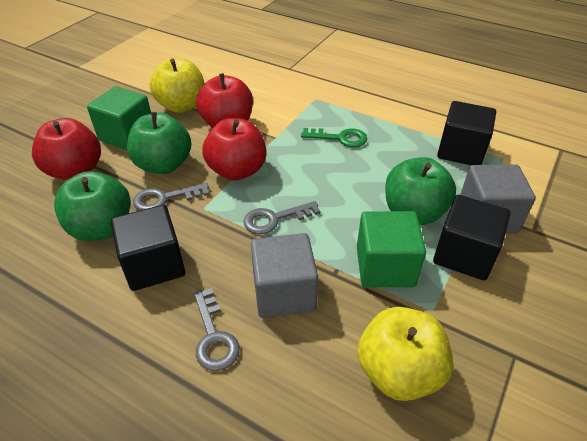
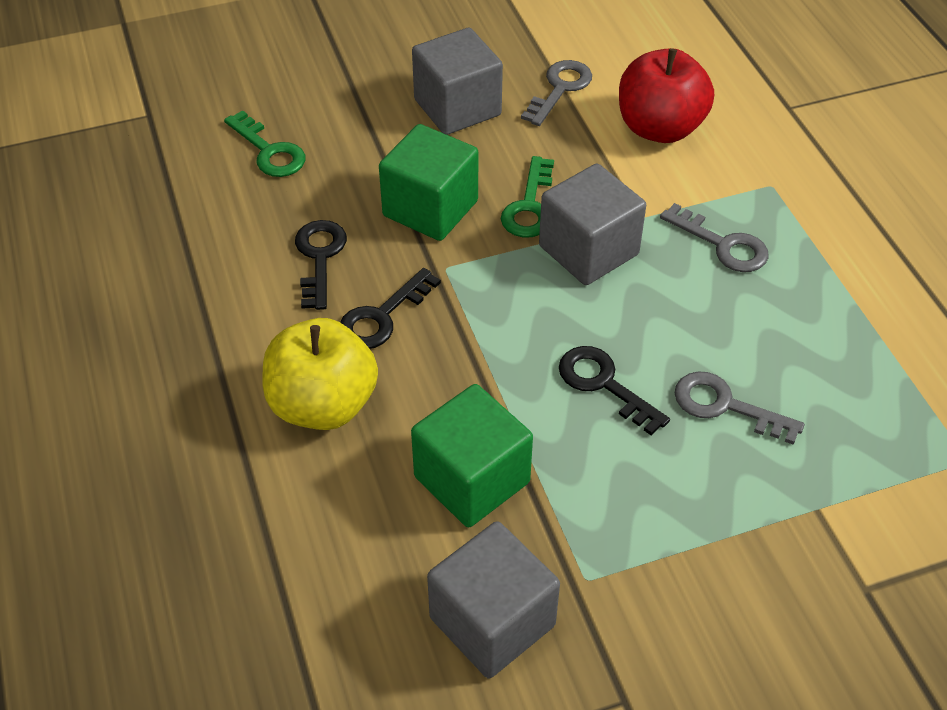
black cube: [111,205,185,291] [433,195,510,280] [437,101,496,165] = 3 -> none = 0
black key: none = 0 -> [295,220,347,310] [340,268,441,349] [559,346,670,435] = 3
green apple: [54,171,131,241] [127,112,191,174] [385,157,456,225] = 3 -> none = 0
green key: [301,128,367,147] = 1 -> [224,110,305,177] [501,156,554,237] = 2
grey cube: [251,233,318,318] [460,164,536,233] = 2 -> [412,28,503,135] [427,521,560,679] [539,163,646,285] = 3
red apple: [32,118,101,180] [196,73,253,128] [202,118,267,181] = 3 -> [619,48,714,143] = 1
yellow apple: [150,59,205,113] [357,307,453,401] = 2 -> [263,318,378,430] = 1

